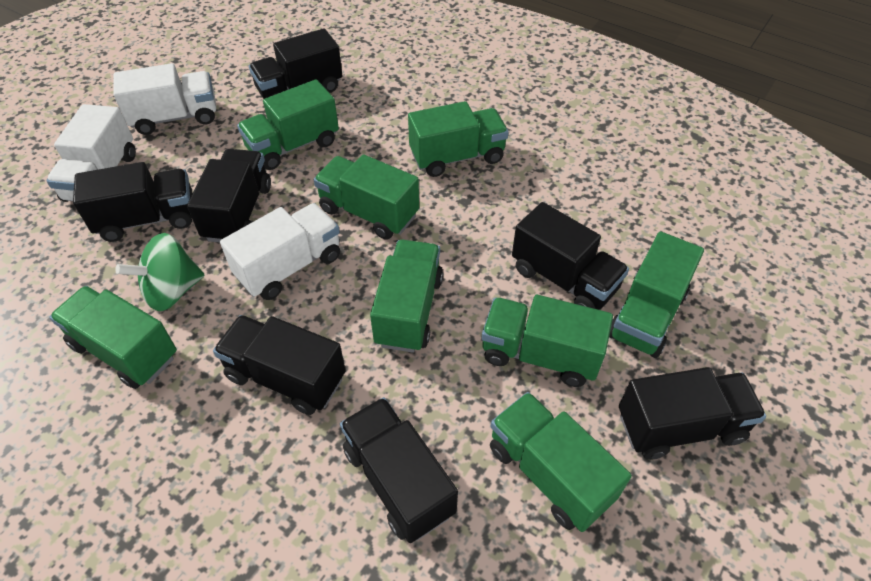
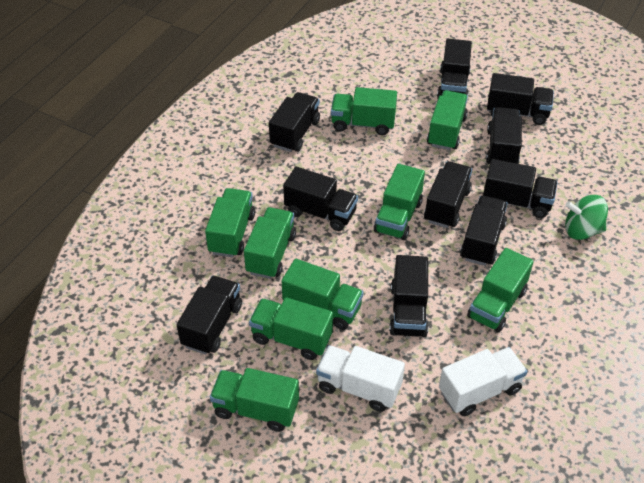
black truck: [73,162,193,242] [187,149,271,242] [213,315,346,415] [249,29,342,99] [340,397,458,543] [512,202,629,310] [619,367,766,460] = 7 -> [177,276,242,354] [269,92,320,152] [283,167,358,231] [389,255,428,337] [424,161,472,228] [437,39,472,98] [460,196,508,266] [483,159,558,218] [486,107,522,164] [487,73,554,125] = 10
green truck: [49,286,177,389] [237,79,339,170] [314,154,419,240] [370,240,443,353] [408,101,509,177] [481,295,613,387] [490,392,632,532] [609,231,704,358] = 8 -> [205,188,255,257] [210,368,299,432] [244,207,296,279] [249,297,333,360] [282,259,364,330] [331,87,397,135] [374,164,425,240] [427,90,468,150] [467,248,534,332] = 9
white truck: [46,104,136,202] [113,63,216,135] [220,203,340,300] = 3 -> [316,345,405,412] [439,347,527,416] = 2

